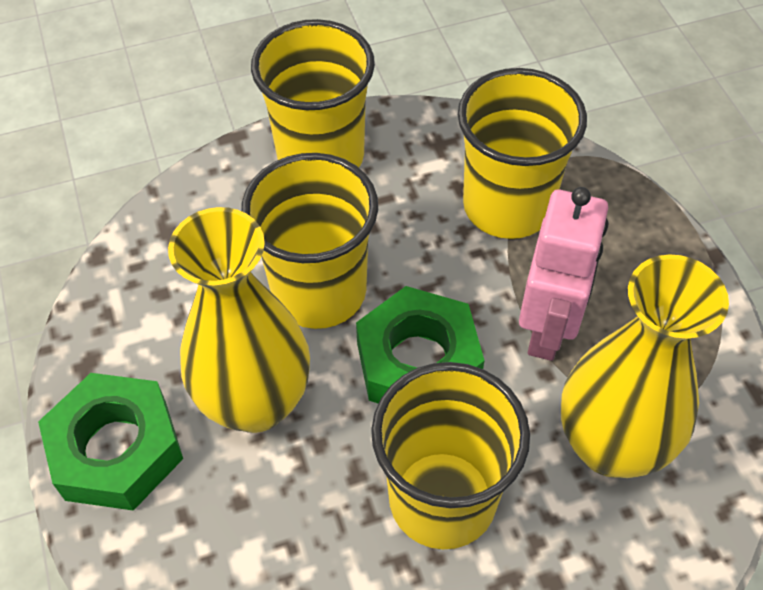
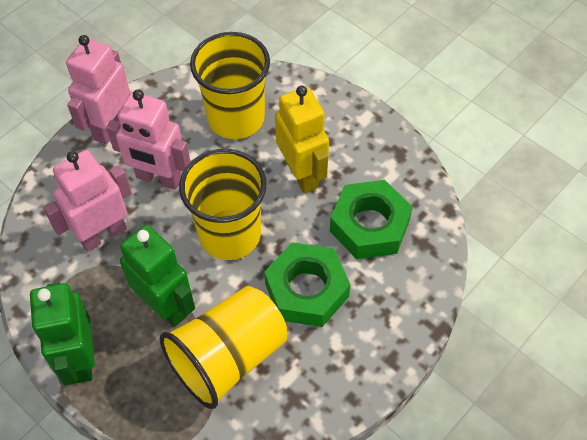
green robot: none = 0 -> [30,282,95,385] [120,225,195,327] = 2
pink robot: [519,187,608,361] = 1 -> [43,150,132,252] [66,35,130,145] [106,89,190,190] = 3
yellow cup: [241,153,378,329] [251,19,375,168] [371,362,530,549] [458,68,587,239] = 4 -> [160,286,287,409] [179,149,267,260] [190,32,270,139] = 3
yellow robot: none = 0 -> [275,86,329,193] = 1
yellow vase: [168,207,310,433] [561,254,729,478] = 2 -> none = 0

